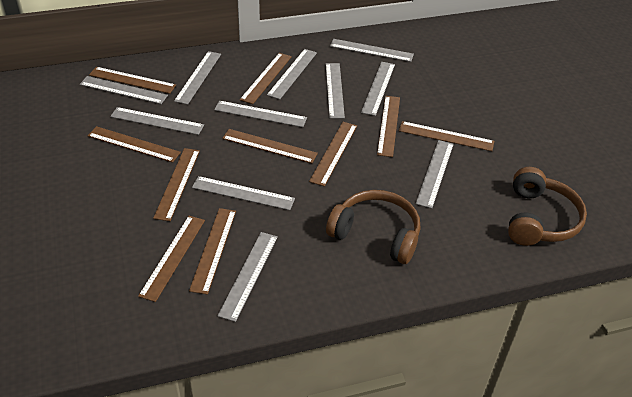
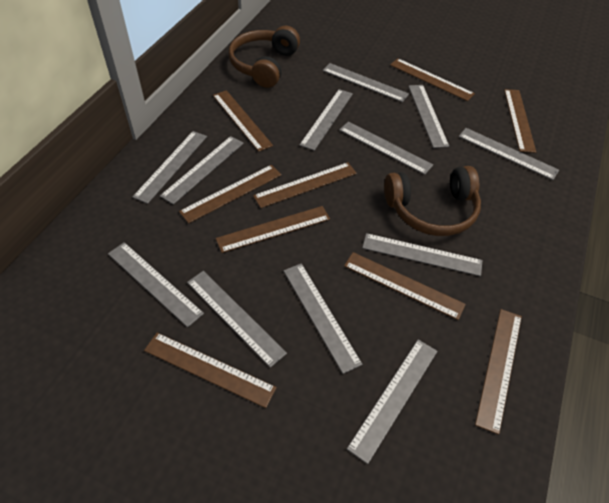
brown ruler: [88,126,181,163] [89,67,176,94] [138,216,205,302] [153,148,200,221] [189,208,236,295] [222,129,318,163] [240,53,292,104] [309,122,357,186] [377,96,400,157] [399,121,494,151] = 10 -> [144,333,277,408] [179,165,281,223] [213,90,273,152] [216,206,330,253] [253,162,357,208] [344,252,466,320] [390,58,475,101] [475,309,522,435] [504,89,536,153] = 9
grey ruler: [80,76,168,104] [110,107,204,135] [174,51,221,105] [192,176,295,210] [214,101,307,127] [218,232,278,322] [267,49,317,99] [326,63,345,118] [330,39,414,62] [361,62,395,116] [416,140,454,209] = 11 -> [108,242,204,327] [133,131,207,204] [160,136,244,205] [187,271,287,368] [284,263,363,374] [299,89,353,151] [322,63,409,102] [339,121,433,175] [347,339,437,464] [362,233,482,276] [408,85,449,148] [459,128,559,180] = 12

